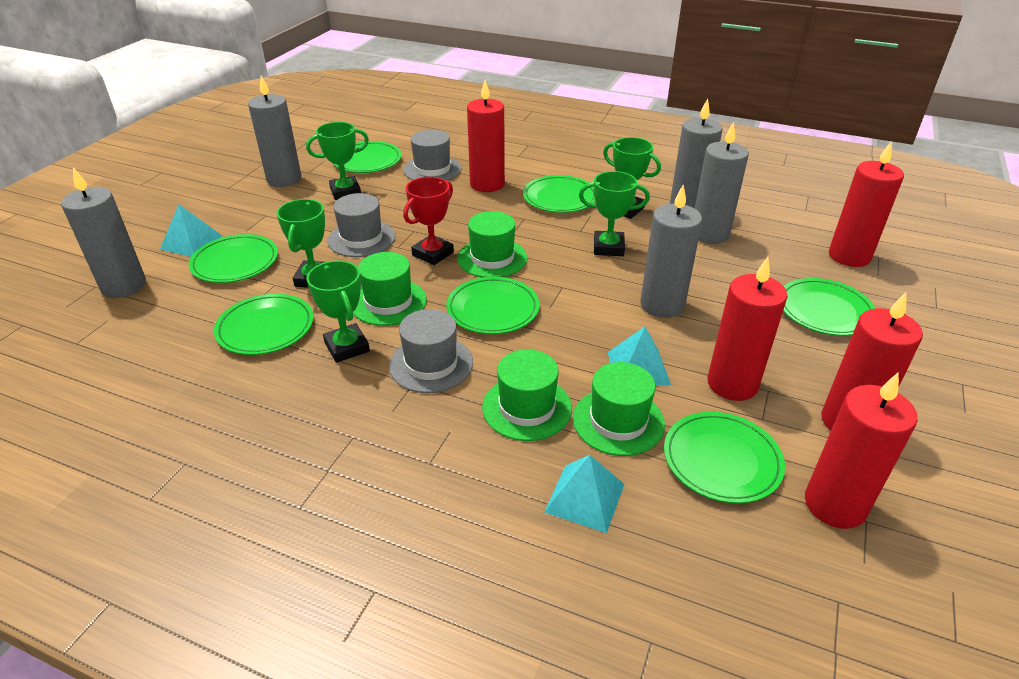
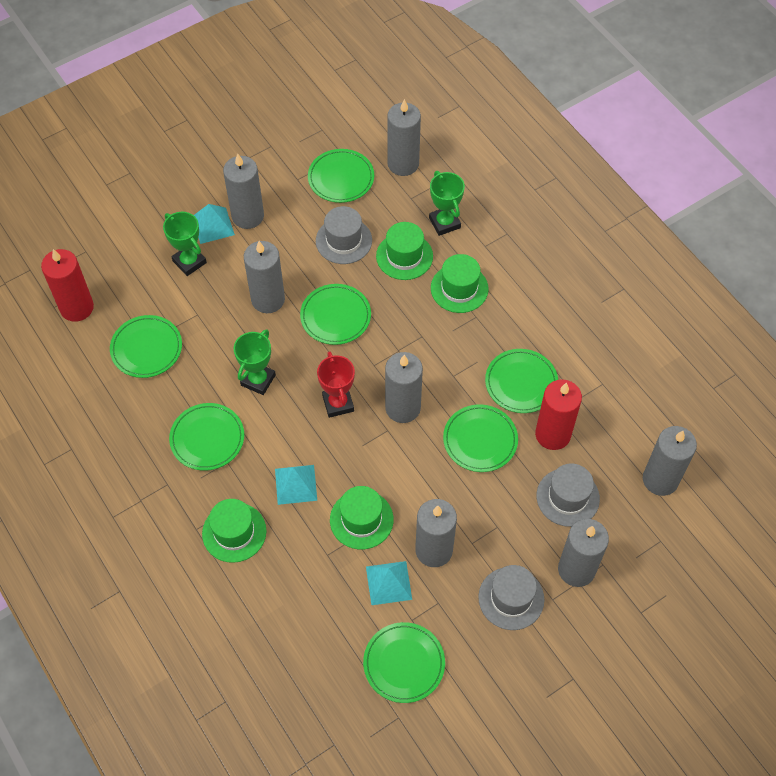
green trophy: [277,199,325,288] [306,122,369,200] [306,261,370,363] [579,171,650,256] [603,137,661,219] = 5 -> [163,212,207,276] [234,329,276,395] [429,171,465,236] = 3
grey candle: [61,168,146,298] [248,76,302,187] [640,185,702,318] [670,99,723,209] [695,122,749,244] = 5 -> [223,154,264,229] [244,241,285,313] [385,352,423,423] [387,99,421,176] [415,499,457,567] [558,519,609,587] [643,426,697,496] = 7
red candle: [467,80,505,192] [707,257,788,401] [805,372,918,529] [821,292,923,431] [829,141,904,267] = 5 -> [41,249,94,322] [535,379,582,450] = 2

